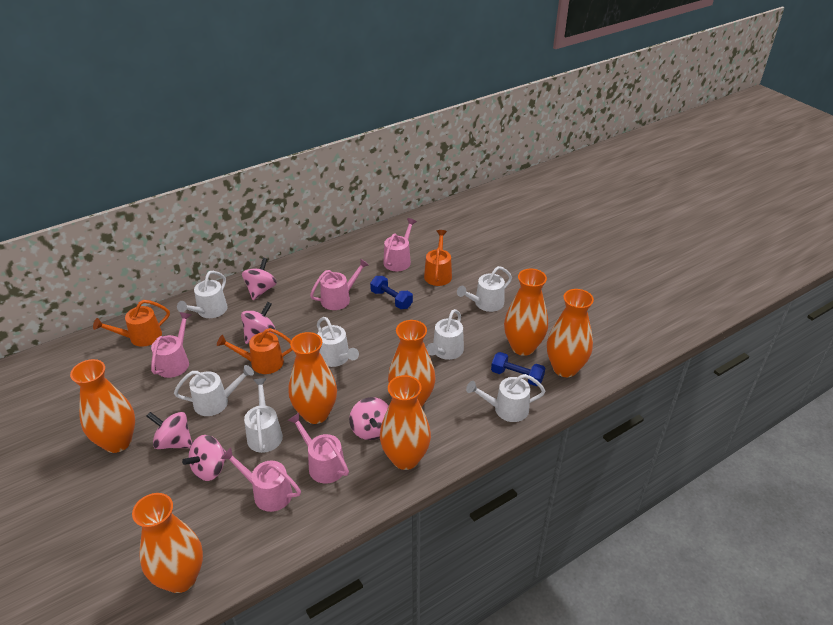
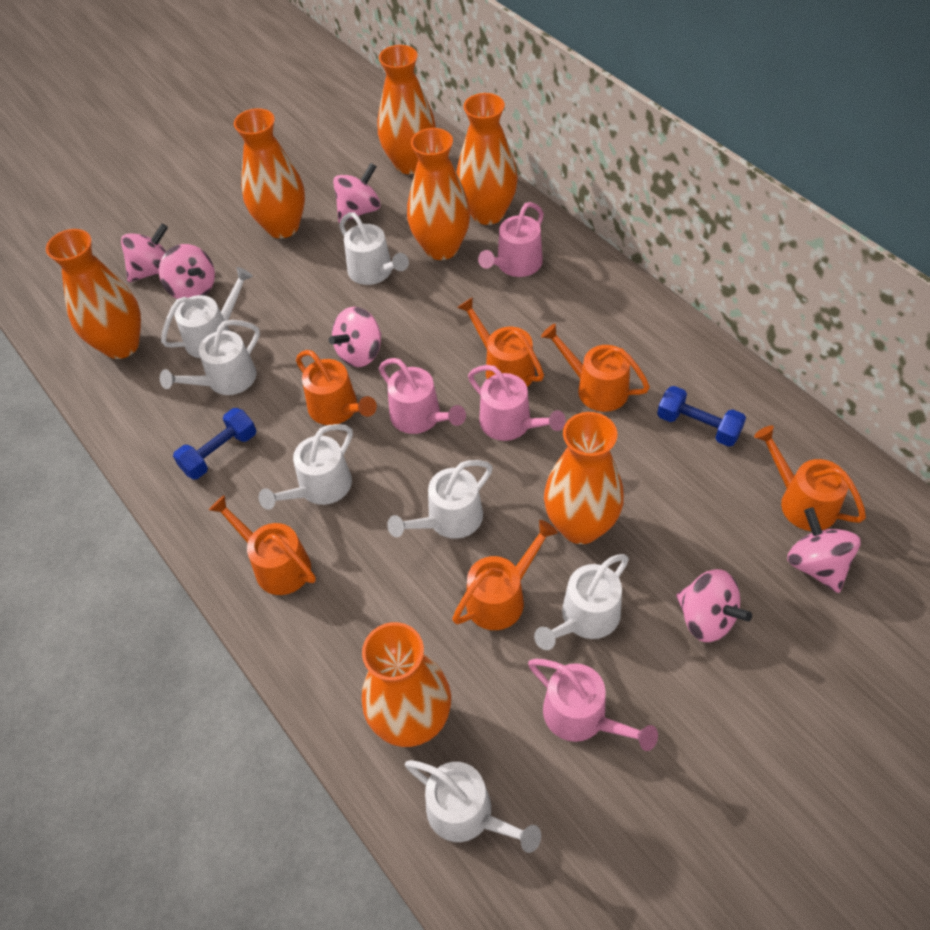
orange watering can: [93,300,170,347] [217,328,292,374] [424,230,452,286] = 3 -> [209,495,316,595] [296,350,377,425] [452,520,558,630] [457,297,544,387] [541,324,650,412] [754,425,866,531] = 6
pink spinning top: [146,412,192,449] [182,435,226,481] [241,302,275,344] [242,258,277,300] [349,397,389,440] = 5 -> [121,224,168,282] [159,244,215,299] [329,307,381,367] [333,163,381,223] [676,569,752,642] [787,507,861,593] = 6
pink watering can: [151,312,191,378] [221,448,301,512] [288,413,349,483] [310,259,369,310] [383,218,417,271] = 5 -> [379,358,466,434] [468,365,566,441] [478,202,544,277] [528,659,658,751] = 4

